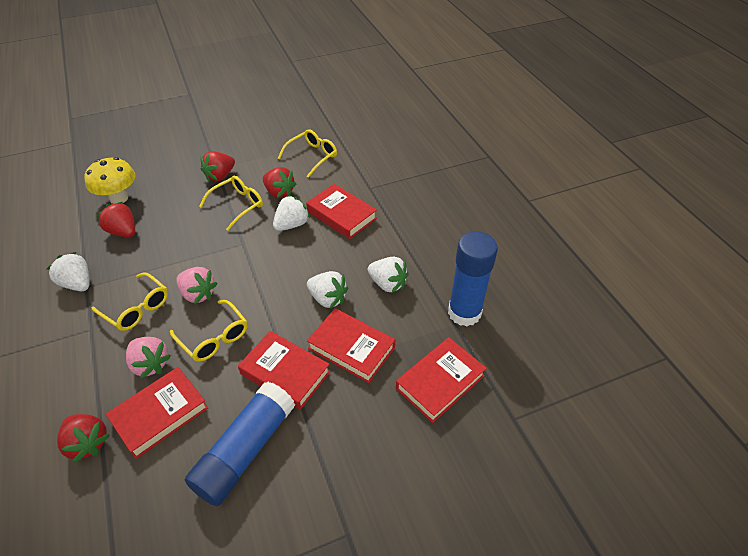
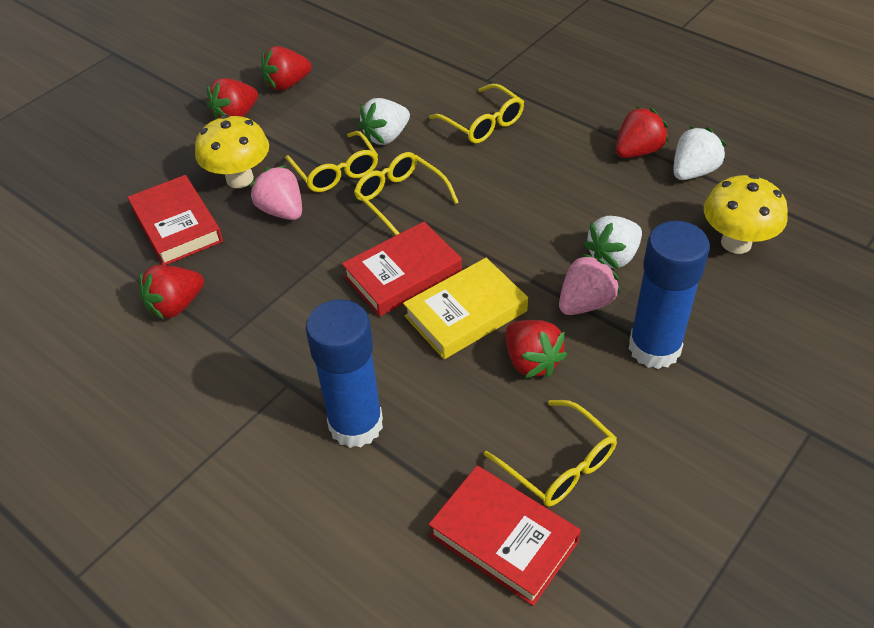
red book: [106,367,208,459] [238,331,330,410] [306,184,377,239] [307,308,395,383] [396,337,487,423] = 5 -> [127,175,223,265] [342,222,462,317] [429,466,581,606] = 3
red strawberry: [57,414,110,463] [96,202,135,237] [200,151,235,181] [263,167,296,198] = 4 -> [139,265,204,319] [207,78,258,119] [261,46,311,91] [506,320,567,378] [615,107,668,158] = 5
white strawberry: [47,252,90,291] [273,195,310,231] [307,271,348,309] [368,257,409,293] = 4 -> [358,98,410,145] [584,216,642,269] [673,127,726,180] = 3
yellow book: none = 0 -> [403,258,528,359] = 1
yellow mushroom: [84,157,136,204] = 1 -> [195,115,269,188] [704,175,788,254] = 2

